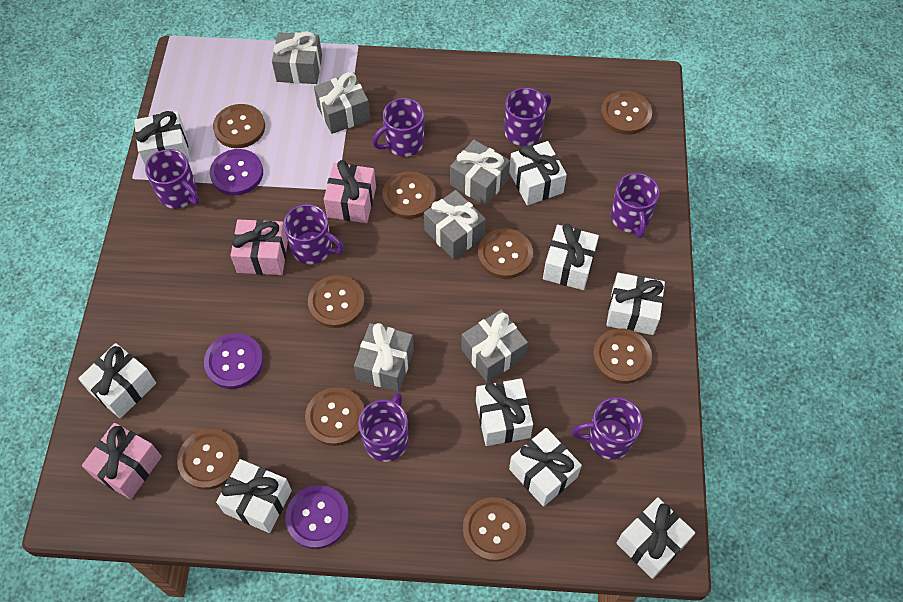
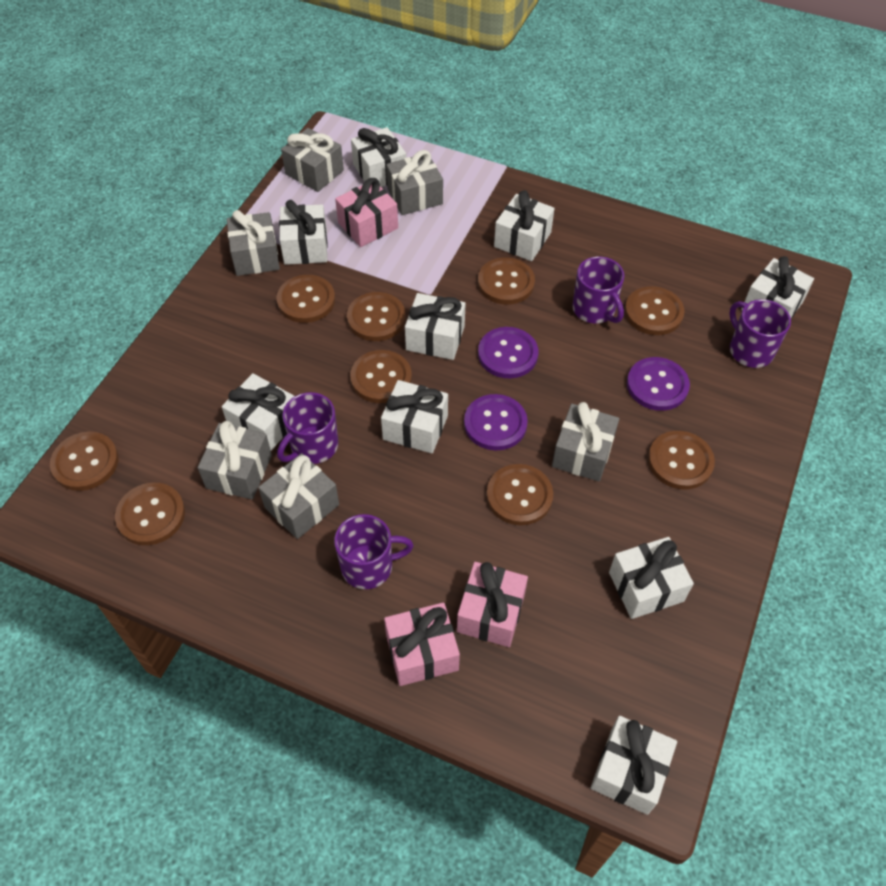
purple mug: [145,149,200,209] [283,204,344,264] [358,392,409,462] [372,98,424,157] [504,87,551,146] [572,397,643,459] [611,173,660,238] = 7 -> [277,392,338,464] [334,514,414,589] [572,257,624,323] [729,299,791,368] = 4

